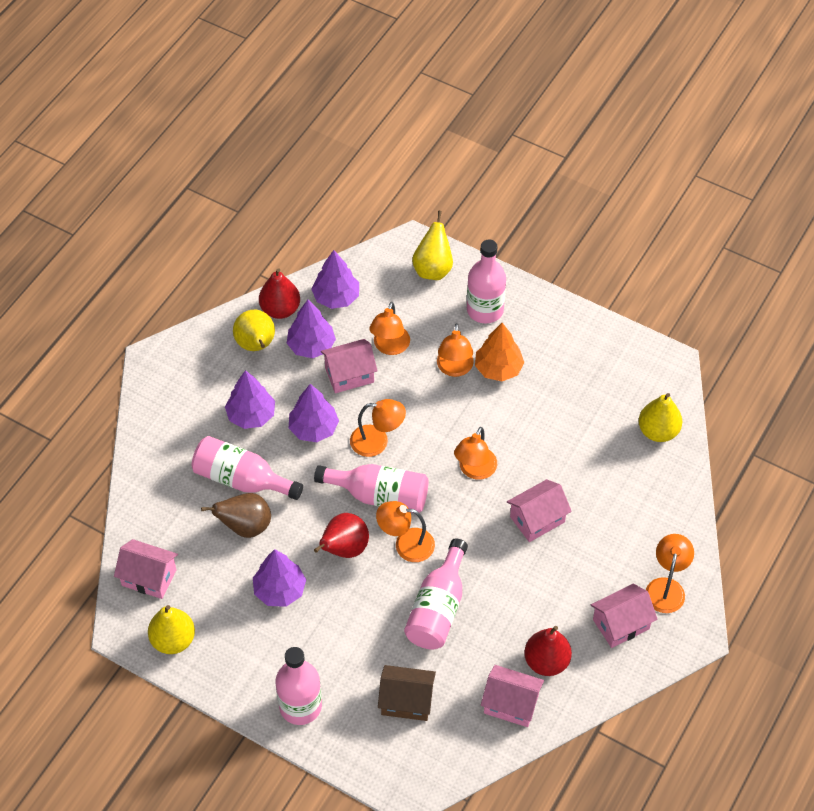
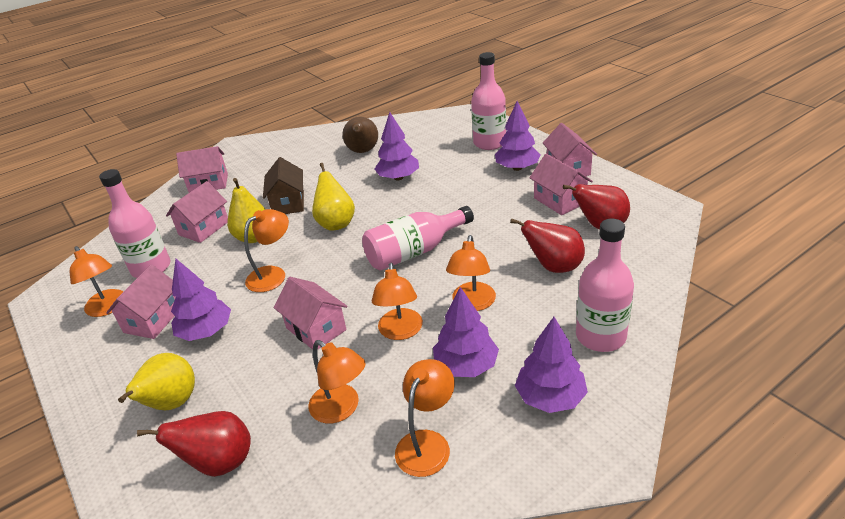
orange tree: [475,323,525,381] = 1 -> none = 0
pink bottle: [192,436,303,500] [275,647,322,725] [314,464,429,513] [404,538,468,650] [467,239,506,323] = 5 -> [99,169,170,278] [362,206,474,271] [471,52,506,150] [576,219,634,352] = 4
pink house: [114,539,178,599] [321,339,377,393] [481,665,544,727] [507,479,572,542] [591,584,658,648] = 5 -> [106,265,176,339] [166,181,228,243] [176,146,228,193] [274,277,348,350] [529,154,593,215] [543,123,597,176] = 6
yellow pear: [148,605,195,654] [233,310,275,351] [412,211,453,280] [639,393,682,442] = 4 -> [118,353,195,410] [227,178,266,243] [312,163,355,231] = 3

